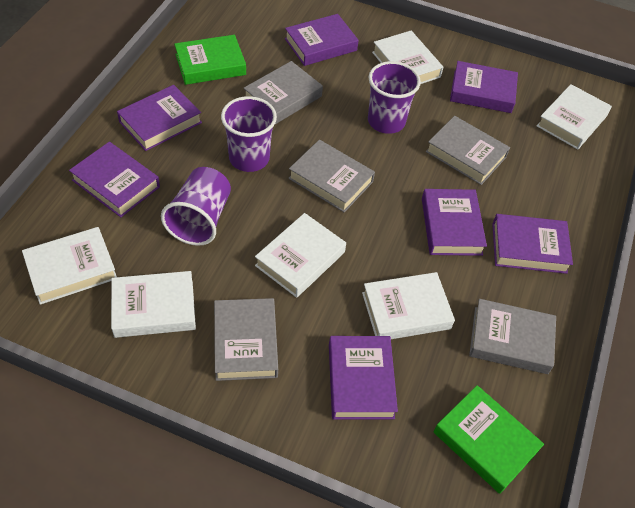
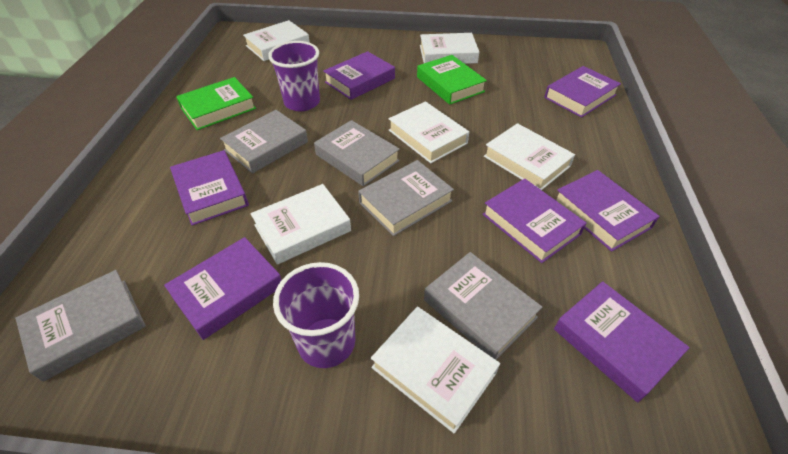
purple cup: [161,167,231,246] [221,96,277,172] [368,61,421,134] = 3 -> [268,41,320,111] [273,262,359,368] = 2

